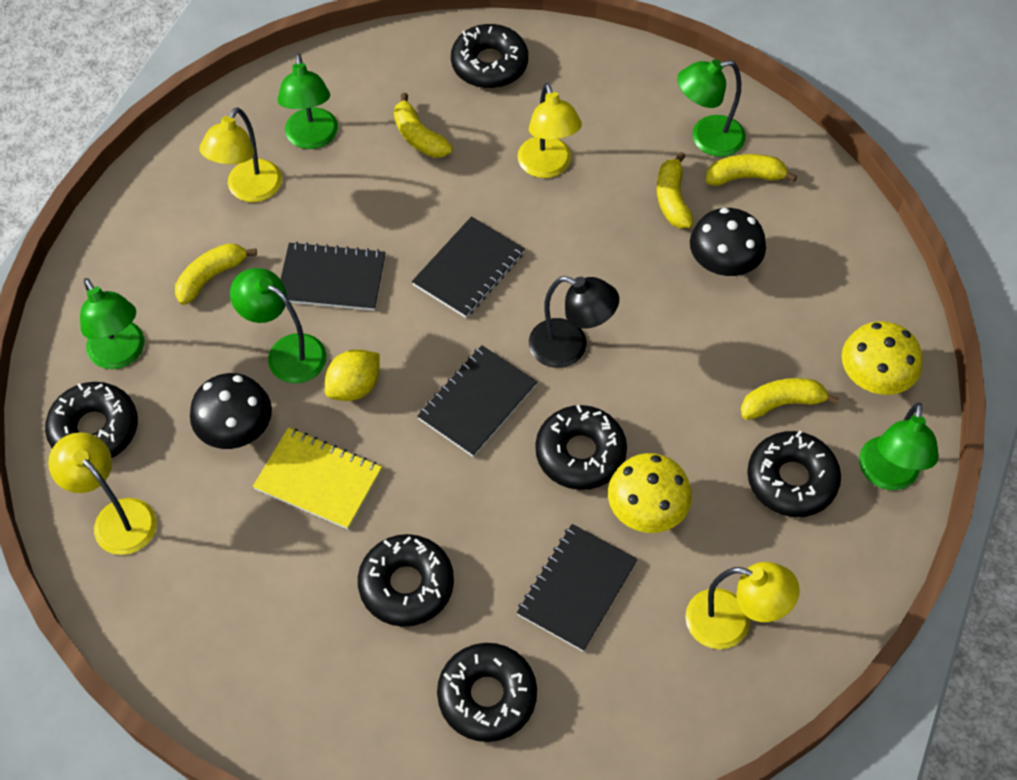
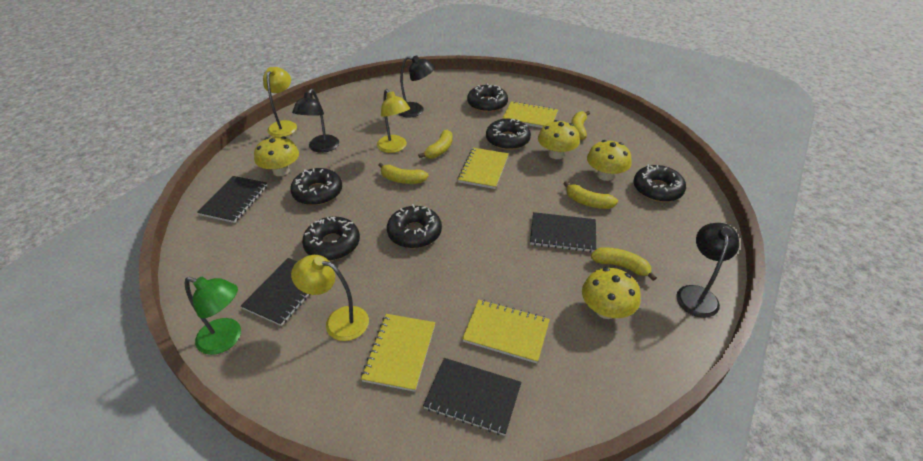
black lamp: [529,276,619,368] = 1 -> [292,89,339,153] [398,55,435,118] [676,223,739,318] = 3
black mushroom: [190,373,272,449] [690,208,766,276] = 2 -> none = 0
green lamp: [80,278,145,369] [230,268,327,383] [277,54,338,149] [677,59,746,157] [859,403,939,490] = 5 -> [184,277,241,355] = 1
yellow lamp: [48,432,157,555] [199,108,282,202] [517,83,582,178] [685,562,800,649] = 4 -> [263,67,297,137] [291,255,369,341] [377,89,410,153] = 3
yellow lemon: [325,349,380,401] = 1 -> none = 0
yellow mushroom: [608,453,692,533] [842,321,922,395] = 2 -> [254,136,299,176] [538,120,580,159] [582,268,640,319] [587,140,632,181] = 4
yellow notebook: [253,427,382,529] = 1 -> [361,314,435,392] [458,148,508,189] [462,300,550,363] [503,101,558,128] = 4

